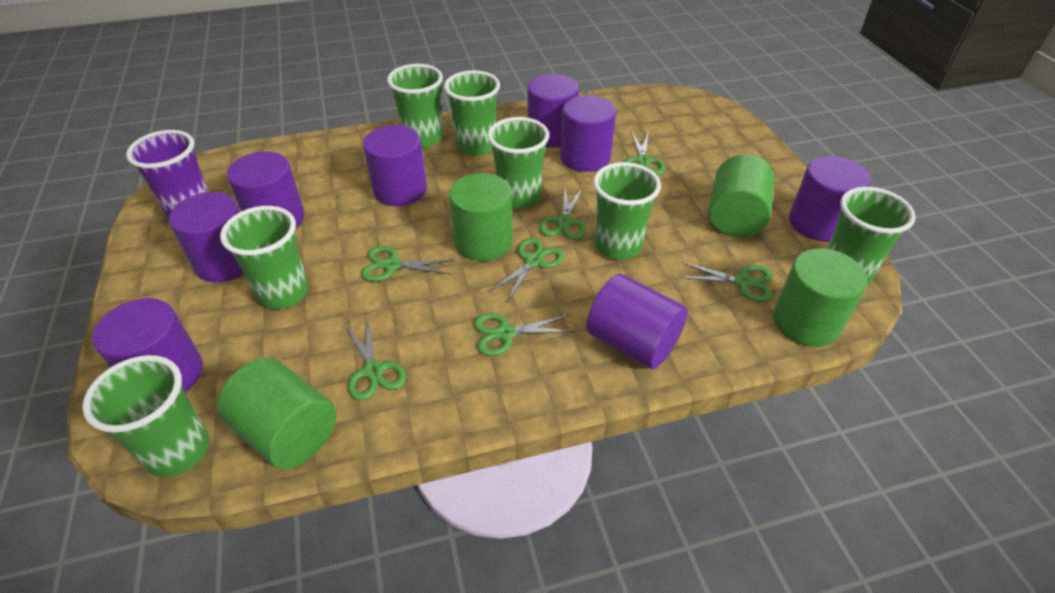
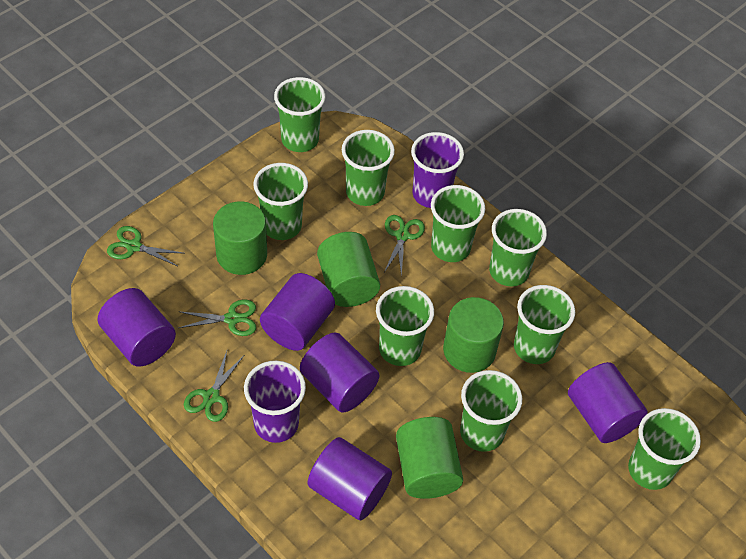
green cup: [82,355,209,477] [220,206,308,309] [387,64,443,148] [444,70,500,156] [488,117,549,209] [593,162,661,260] [827,187,916,285] = 7 -> [253,163,308,240] [274,77,326,152] [342,130,395,206] [376,286,434,366] [431,185,485,262] [460,370,522,452] [489,209,547,286] [514,285,575,364] [628,408,701,490] = 9
green scissors: [346,316,406,401] [361,246,454,282] [474,313,575,356] [489,238,564,302] [539,185,586,240] [624,130,665,175] [679,262,773,302] = 7 -> [107,226,183,266] [178,300,256,336] [184,351,244,422] [384,215,425,277] = 4
purple cup: [126,130,209,219] = 1 -> [244,361,306,443] [411,132,464,208] = 2
purple cylinder: [92,298,203,392] [169,192,244,282] [227,152,304,227] [363,125,427,206] [527,74,579,148] [560,95,616,172] [586,274,688,369] [789,156,871,241] = 8 -> [98,288,176,367] [260,273,335,351] [300,332,380,412] [308,437,392,520] [568,362,648,443] = 5

